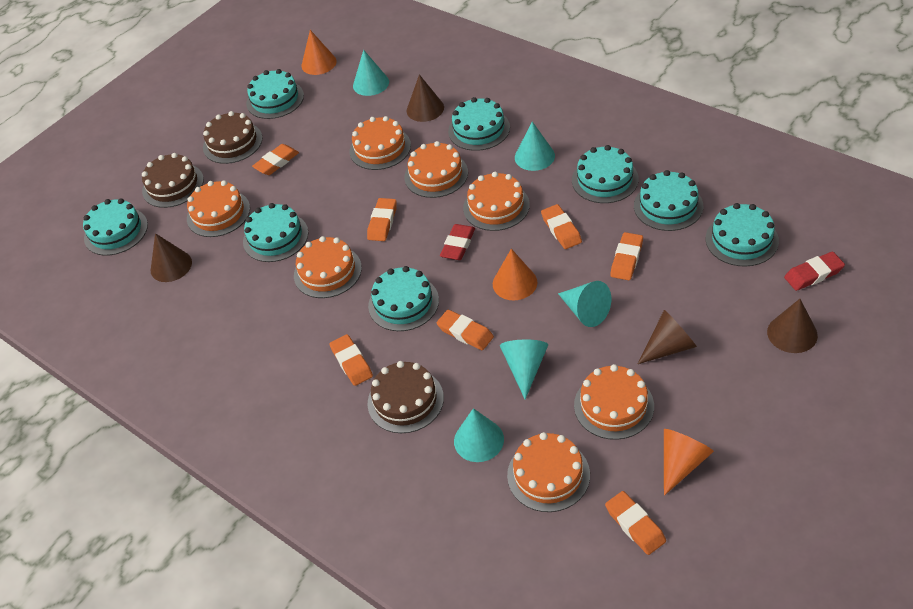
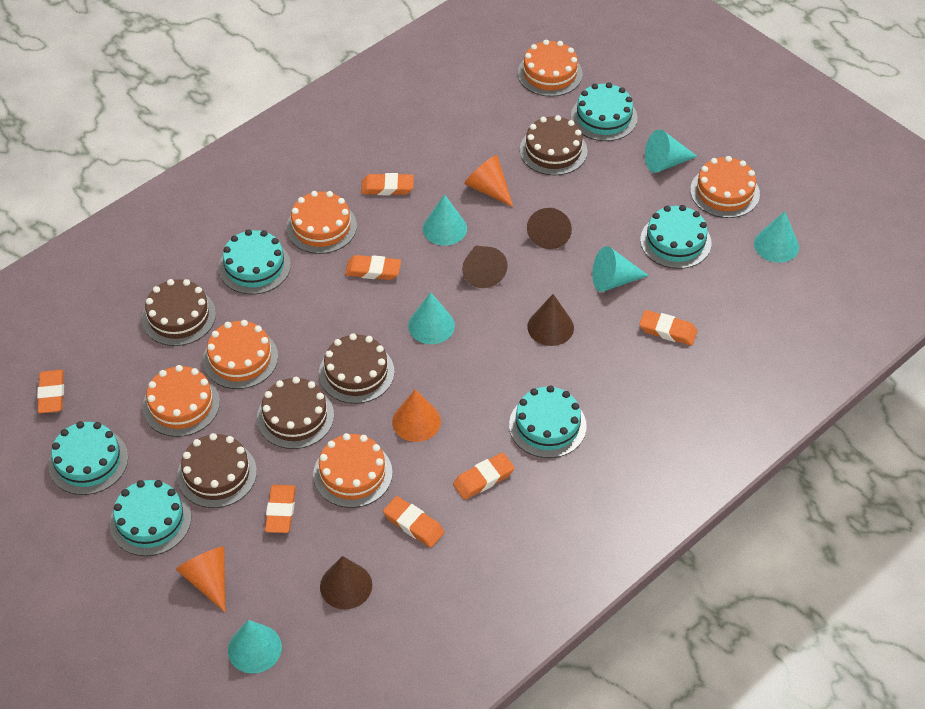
brown cake: [142,153,204,208] [203,111,263,164] [368,361,444,433] = 3 -> [142,279,216,346] [177,433,257,508] [257,377,334,449] [319,333,394,404] [520,115,587,175] = 5
orange cake: [187,180,250,237] [294,236,362,298] [350,116,411,170] [405,141,468,198] [463,172,530,231] [507,432,590,512] [574,364,654,440] = 7 -> [143,365,220,437] [203,320,278,389] [286,191,357,254] [313,433,393,508] [518,40,583,97] [690,156,760,218] = 6
red eraser: [440,224,475,260] [784,252,845,291] = 2 -> none = 0
turquoise cake: [83,198,148,256] [243,203,308,262] [246,69,304,119] [368,266,439,331] [448,97,510,151] [572,145,639,203] [634,170,703,231] [706,203,779,267] = 8 -> [48,421,128,495] [110,480,191,556] [219,229,291,294] [509,385,587,458] [571,82,638,141] [640,205,712,269] = 6
turquoise cone: [353,50,389,96] [454,408,504,462] [500,340,548,399] [515,122,555,171] [558,281,611,327] = 5 -> [228,620,282,673] [408,292,455,344] [423,194,467,246] [592,246,649,292] [645,129,698,173] [754,211,799,263] = 6

